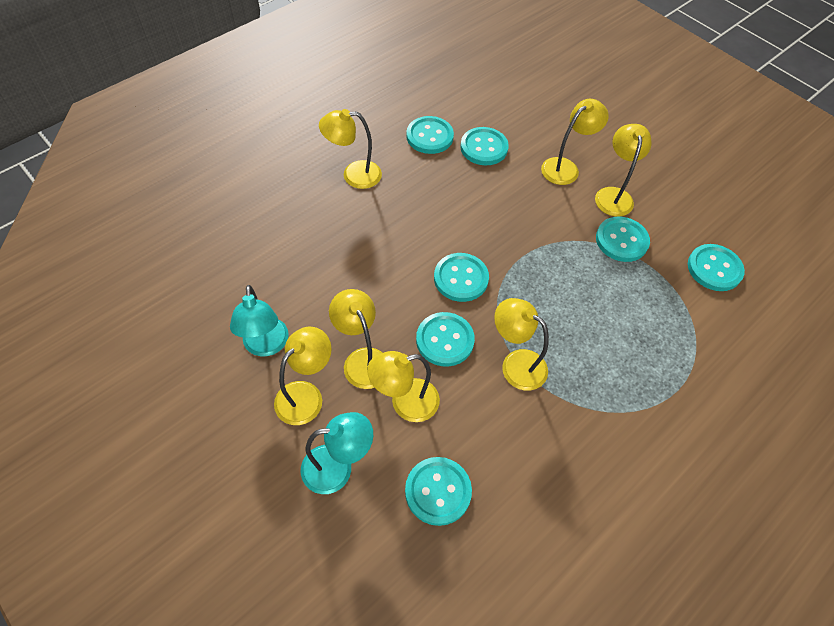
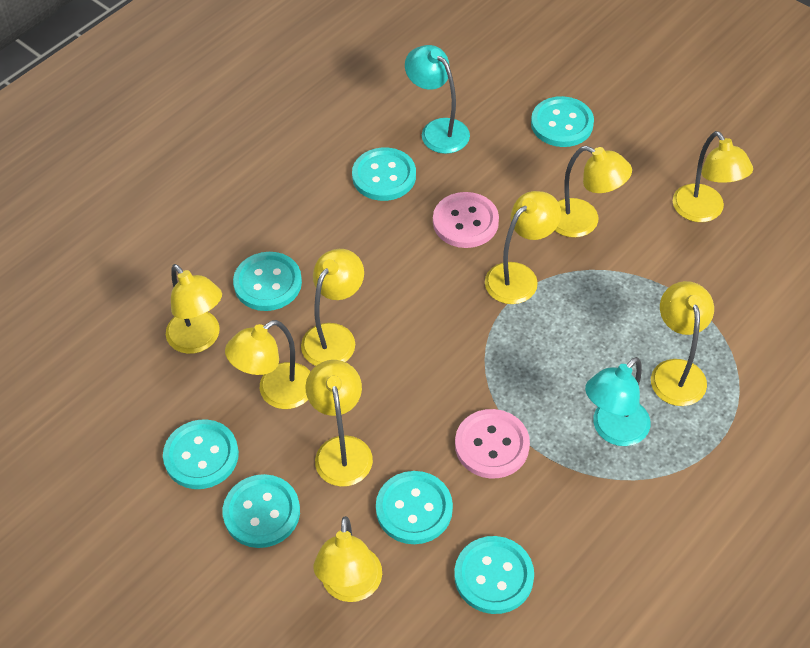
pink button: none = 0 -> [433,192,499,248] [455,409,530,478] = 2
yellow lamp: [274,327,331,425] [319,109,382,189] [329,289,382,389] [367,351,440,422] [494,298,549,391] [541,99,609,185] [595,124,651,217] = 7 -> [166,264,222,354] [225,320,310,409] [301,249,364,366] [306,360,373,487] [314,516,382,602] [485,191,561,304] [555,146,632,238] [651,281,714,406] [673,131,753,222] = 9

